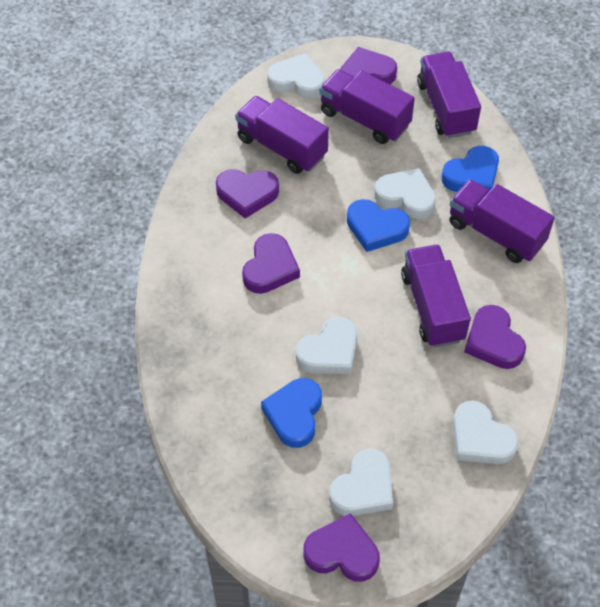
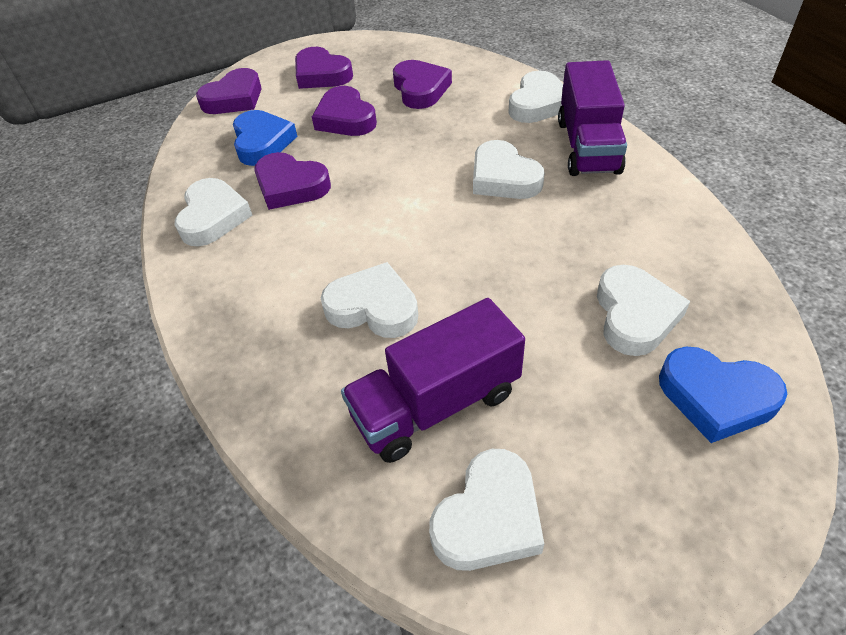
blue heart: [261,378,322,448] [347,199,410,252] [441,146,499,192] = 3 -> [233,110,297,166] [659,347,787,443] = 2
purple truck: [235,96,329,174] [320,69,415,144] [401,245,471,347] [417,52,481,138] [450,179,555,263] = 5 -> [341,298,525,463] [558,60,627,176] = 2
white heart: [267,53,325,99] [296,317,357,374] [329,449,393,516] [374,168,436,219] [453,400,519,464] = 5 -> [175,178,253,246] [321,262,418,338] [429,449,544,571] [473,140,545,199] [508,71,563,123] [597,265,690,356] = 6

